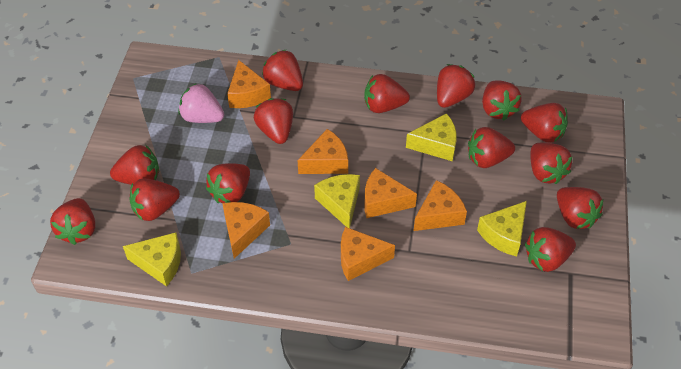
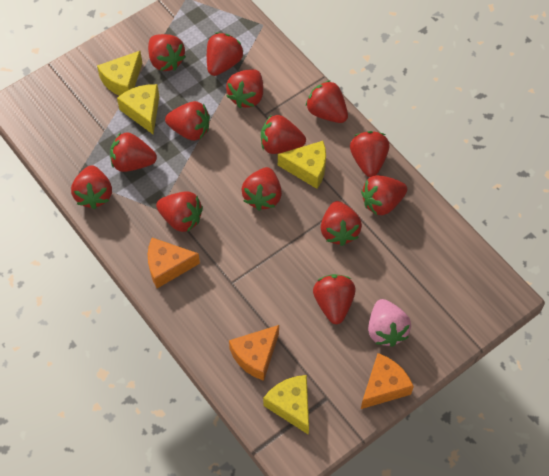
orange cheese: [222,202,270,259] [227,60,271,108] [297,129,348,174] [341,227,395,281] [364,168,417,218] [414,180,467,231] = 6 -> [148,238,200,288] [229,325,279,381] [361,353,414,409] = 3

